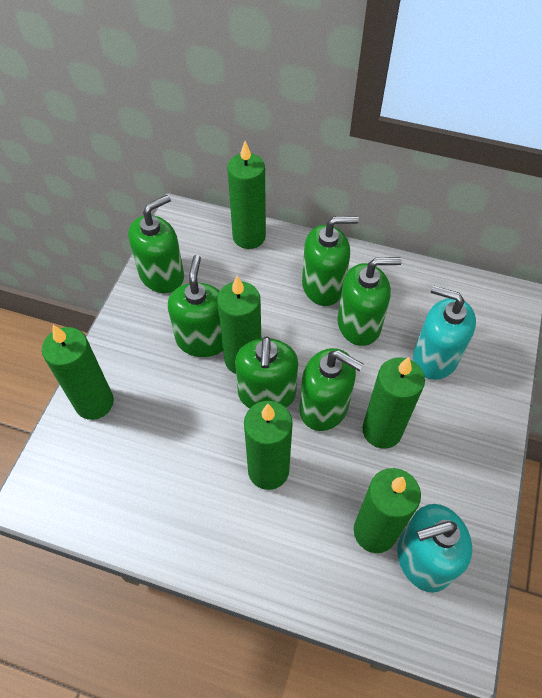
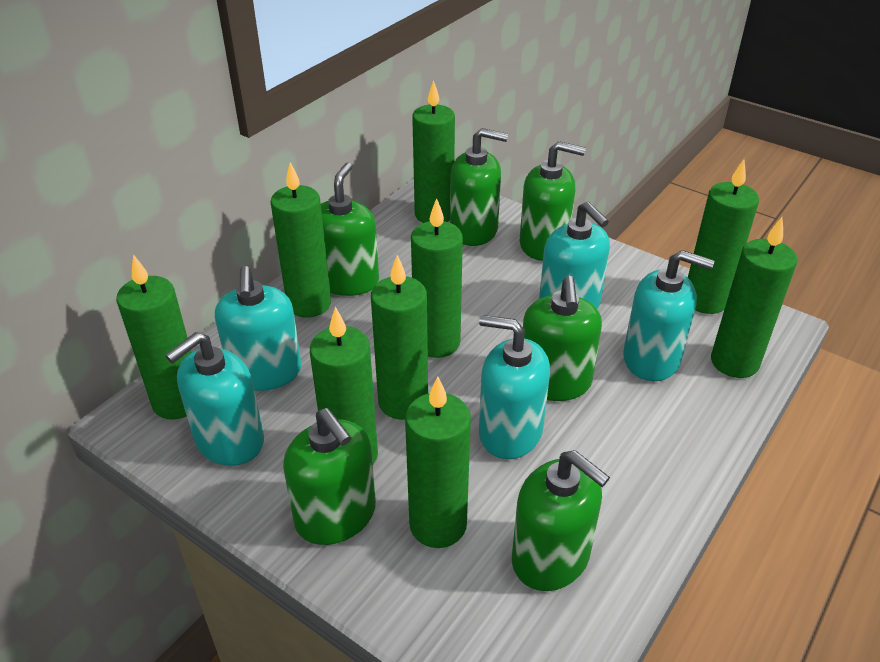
green candle: [42,325,114,420] [217,276,261,374] [227,141,266,249] [244,401,293,490] [354,468,421,553] [362,357,425,449] = 6 -> [116,255,192,419] [270,162,331,318] [310,307,378,464] [371,255,428,420] [405,377,471,548] [411,198,463,358] [412,80,455,223] [688,159,759,314] [711,217,797,378] = 9
turquoise soap dispenser: [397,504,472,593] [413,285,476,380] = 2 -> [165,332,264,466] [215,266,301,391] [479,315,550,459] [539,201,610,309] [623,250,714,381] = 5

